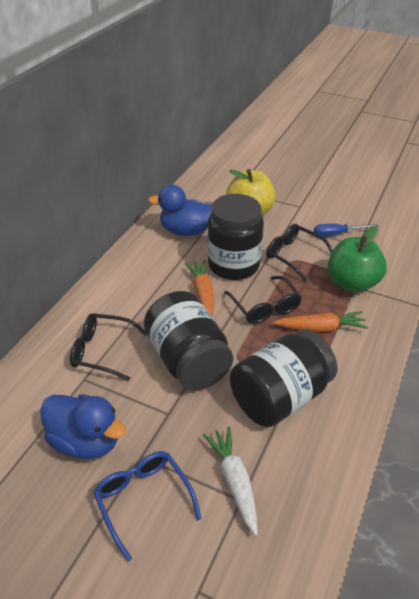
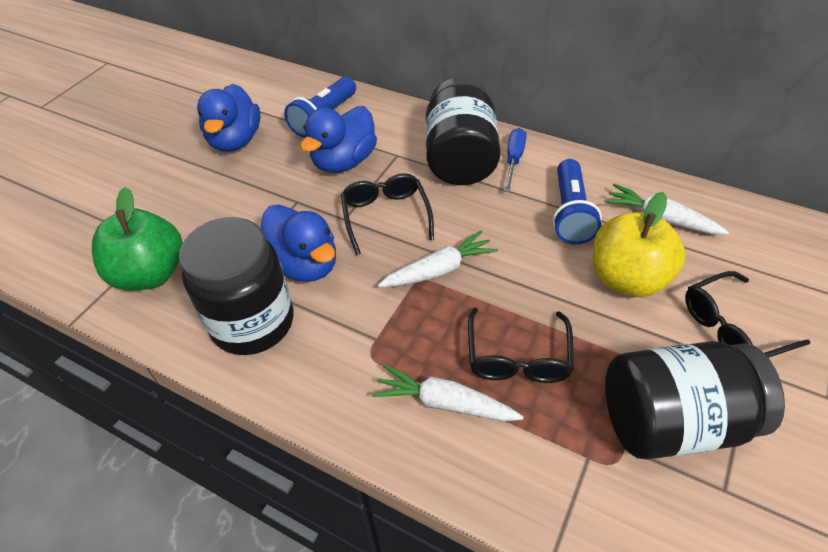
blue duck: [40,394,126,459] [148,185,212,236] = 2 -> [197,84,261,152] [261,205,336,282] [300,106,377,173] = 3
blue flashlight: none = 0 -> [284,77,356,138] [553,159,602,244] = 2
blue glasses: [93,451,202,562] = 1 -> none = 0
orange carrot: [184,260,214,316] [273,311,368,332] = 2 -> none = 0
white carrot: [203,427,258,536] = 1 -> [372,364,524,421] [378,230,498,287] [604,184,729,235] = 3

